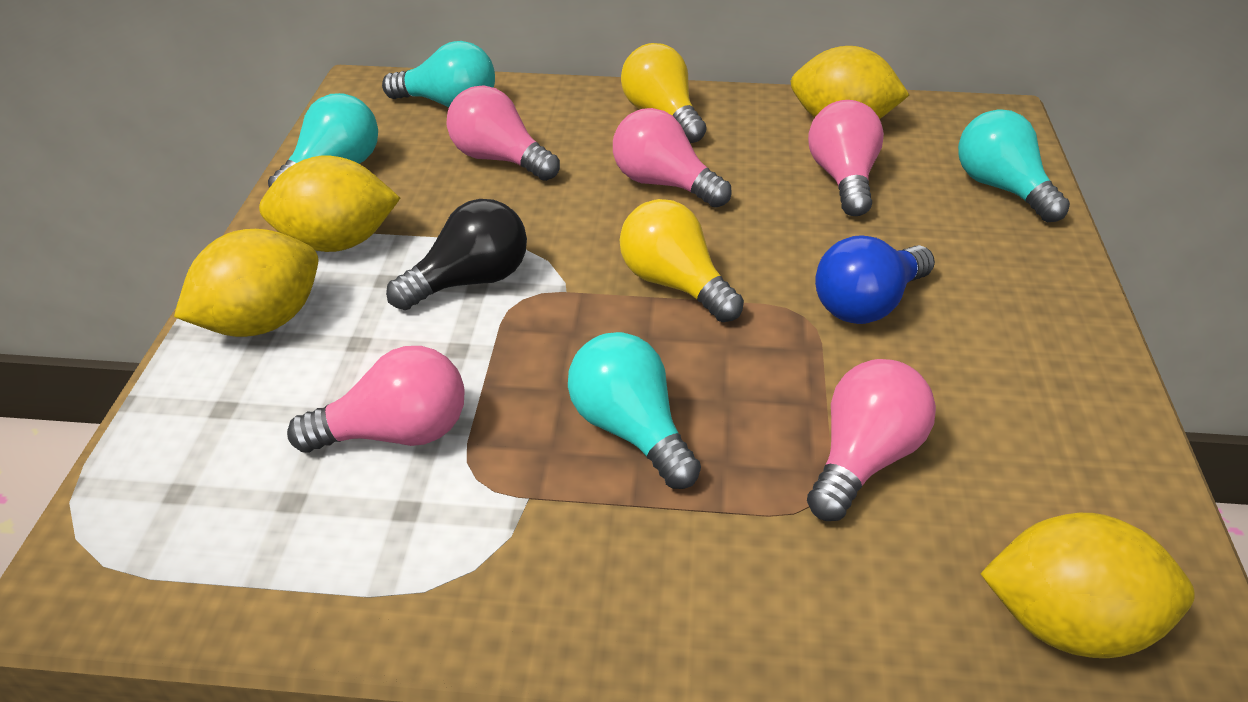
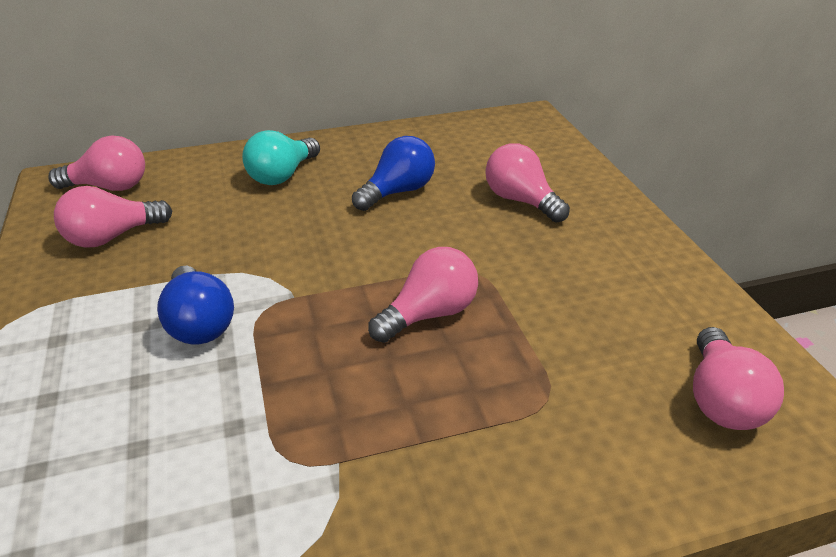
black light bulb: [386,199,527,310] = 1 -> none = 0
blue light bulb: [815,235,935,324] = 1 -> [157,266,234,344] [352,136,435,211] = 2
turquoise light bulb: [268,93,378,188] [382,41,495,107] [568,332,701,489] [958,109,1070,222] = 4 -> [242,130,320,185] = 1
yellow lemon: [174,229,319,337] [259,156,400,252] [790,46,909,119] [980,513,1195,658] = 4 -> none = 0
yellow light bulb: [620,199,744,322] [621,43,706,143] = 2 -> none = 0

